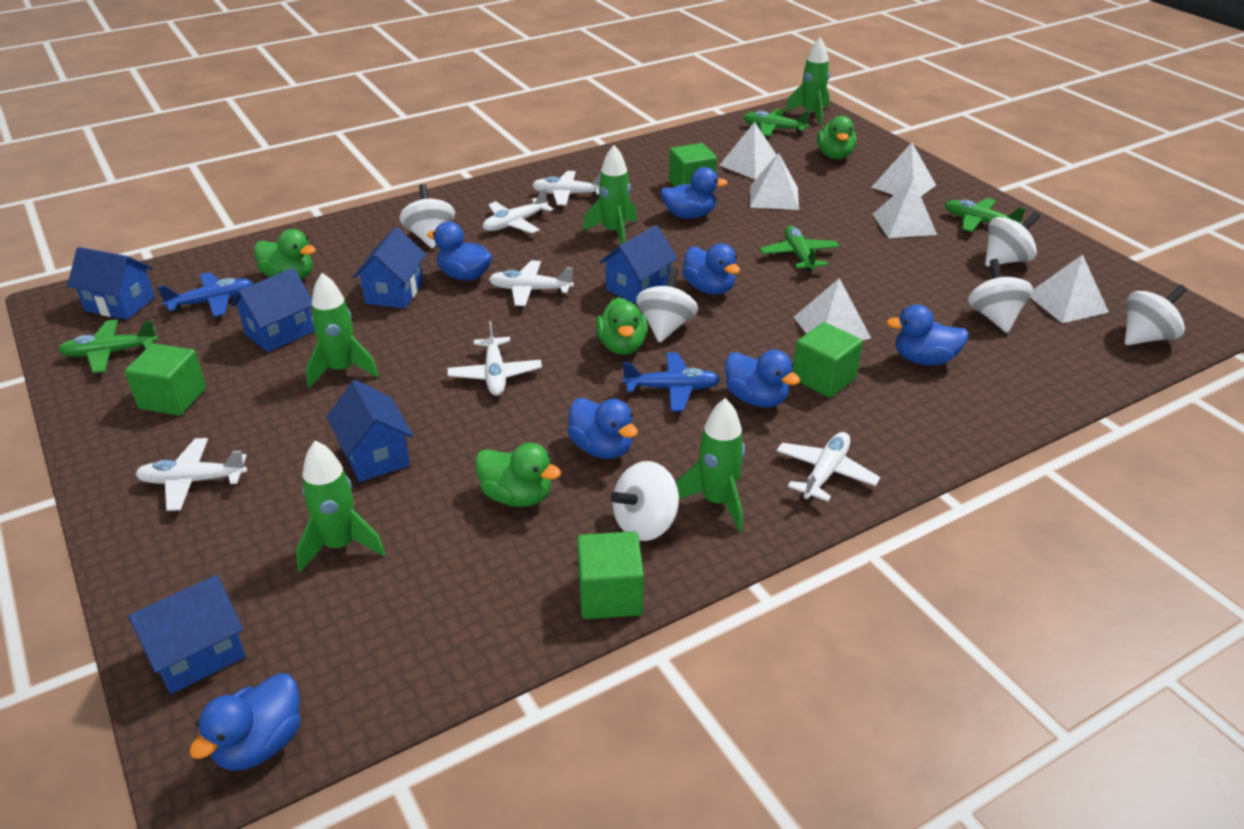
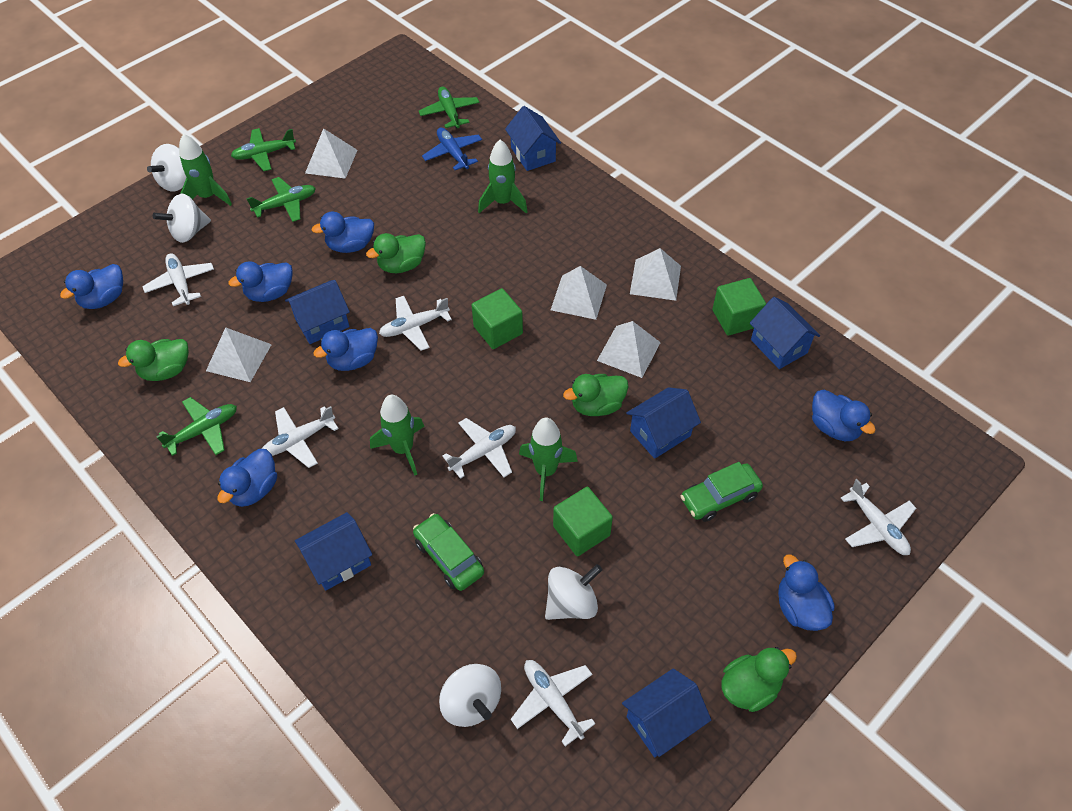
blue plane: [158,272,253,317] [623,353,720,411] = 2 -> [422,128,482,170] = 1
green car: none = 0 -> [413,513,484,591] [680,462,763,522] = 2
green cube: [125,343,206,416] [577,531,644,619] [669,143,717,187] [793,322,863,398] = 4 -> [472,288,523,349] [553,487,613,556] [713,278,766,336] = 3
green rocket: [296,440,385,572] [306,273,379,388] [583,145,637,244] [676,398,745,532] [785,37,830,125] = 5 -> [179,134,232,206] [370,395,425,476] [478,140,528,213] [519,417,578,501] = 4
white pyramid: [719,122,776,179] [750,153,799,210] [794,278,872,340] [871,143,936,196] [873,179,937,238] [1030,254,1109,323] = 6 -> [206,327,272,382] [305,128,357,179] [551,266,607,320] [597,321,661,378] [630,248,681,301] = 5
white spinning top: [399,184,455,249] [611,461,679,541] [636,268,698,343] [968,259,1033,333] [985,212,1040,266] [1125,284,1187,345] = 6 -> [147,144,187,192] [153,194,211,243] [439,664,501,727] [545,564,602,620] = 4

